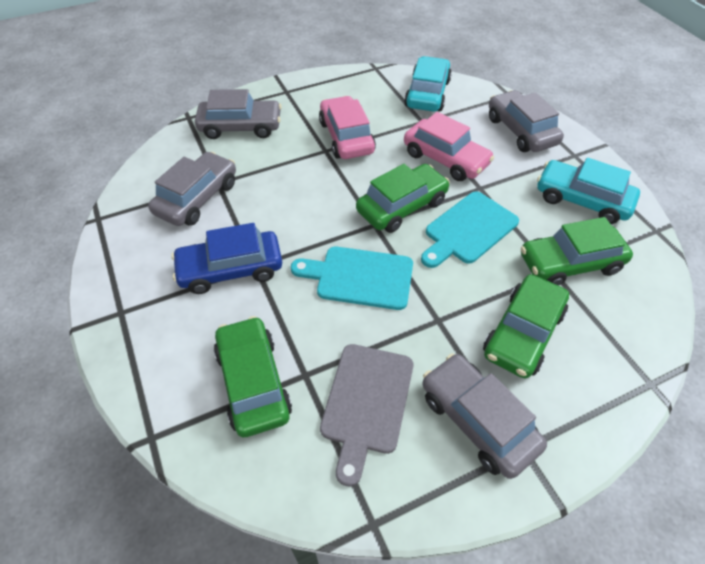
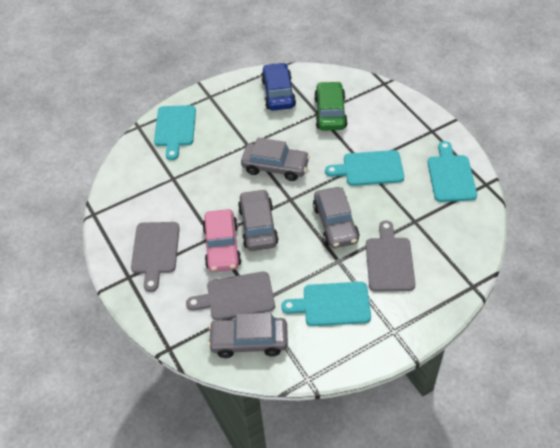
green car: [214,316,292,437] [356,164,450,233] [483,274,569,378] [521,217,633,286] = 4 -> [314,81,348,131] = 1
grey cutting board: [320,344,413,487] = 1 -> [131,222,180,292] [186,272,275,320] [366,220,415,292] = 3
pink car: [319,96,376,159] [404,112,494,181] = 2 -> [202,209,241,272] = 1
turquoise car: [404,56,452,112] [537,158,640,224] = 2 -> none = 0
turquoise cutting board: [291,247,413,310] [421,191,519,268] = 2 -> [154,105,196,160] [281,282,371,326] [325,150,404,186] [427,141,477,202] = 4

